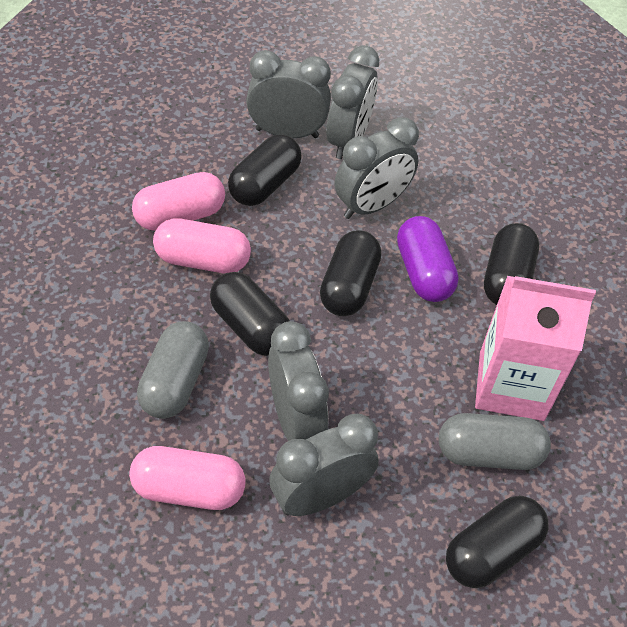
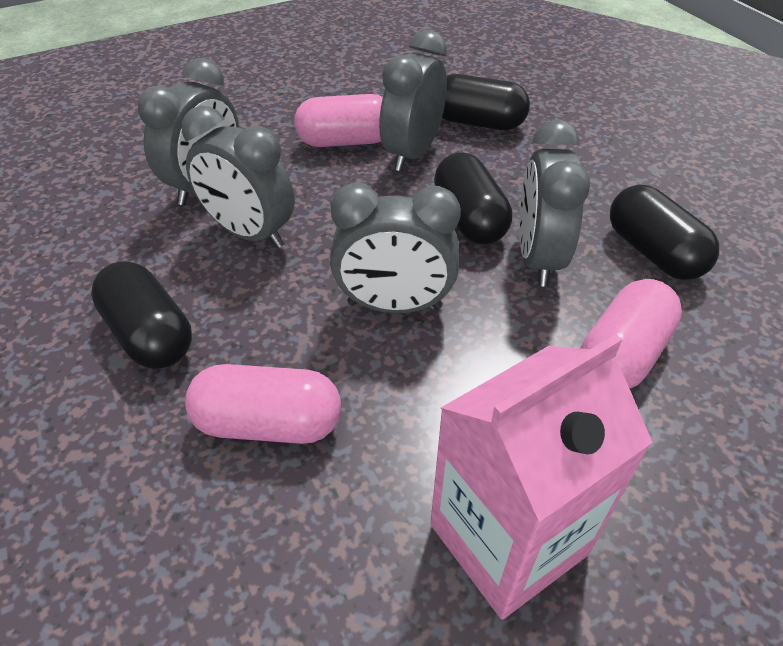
black capsule: [210,272,290,356] [228,134,302,206] [320,230,381,316] [446,496,549,588] [484,223,539,305] = 5 -> [91,261,192,369] [434,152,512,244] [442,74,530,130] [610,185,719,280] = 4
grey capsule: [137,321,209,419] [439,413,551,470] = 2 -> none = 0
purple capsule: [397,216,458,302] = 1 -> none = 0

